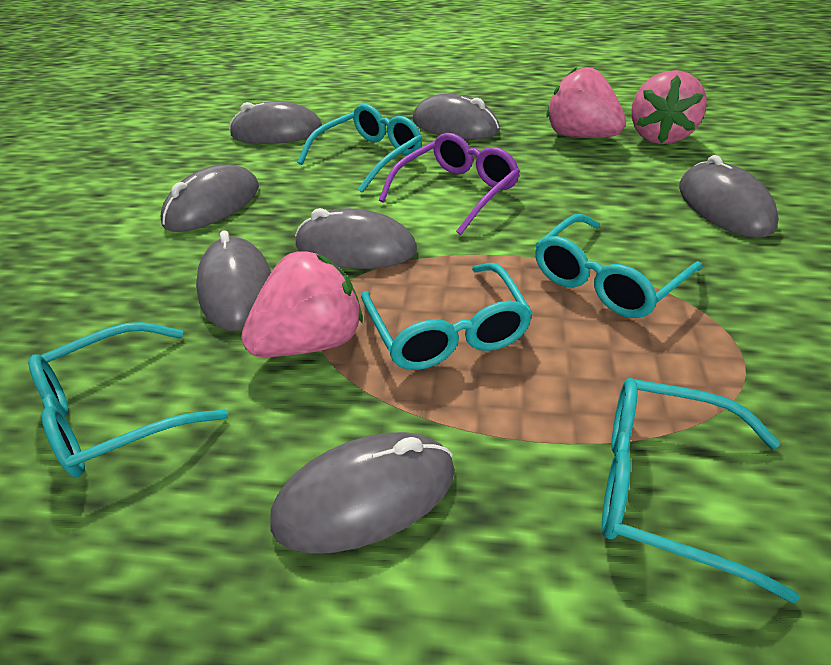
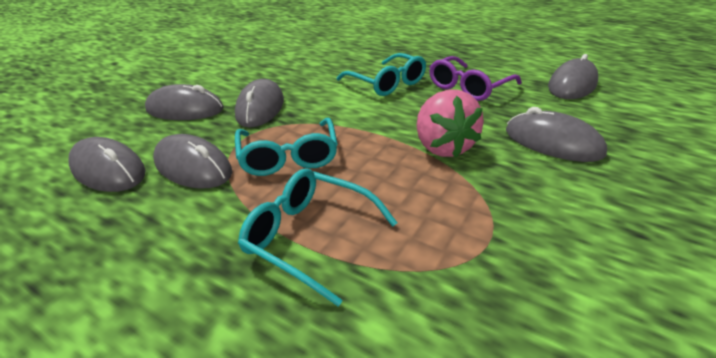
grey mouse: [161,165,259,232] [196,230,271,331] [229,101,322,144] [270,432,455,553] [295,208,417,269] [412,94,500,139] [679,155,779,238] = 7 -> [68,137,146,192] [145,84,224,120] [153,134,232,189] [235,79,284,128] [506,107,607,162] [548,54,598,99] = 6
pink strawberry: [241,251,363,357] [546,67,626,138] [631,70,707,144] = 3 -> [416,89,484,157] = 1
turquoise glasses: [28,322,228,477] [297,104,422,193] [361,263,533,370] [535,214,702,318] [602,378,799,604] = 5 -> [235,118,338,176] [238,168,397,306] [337,53,426,96] = 3

